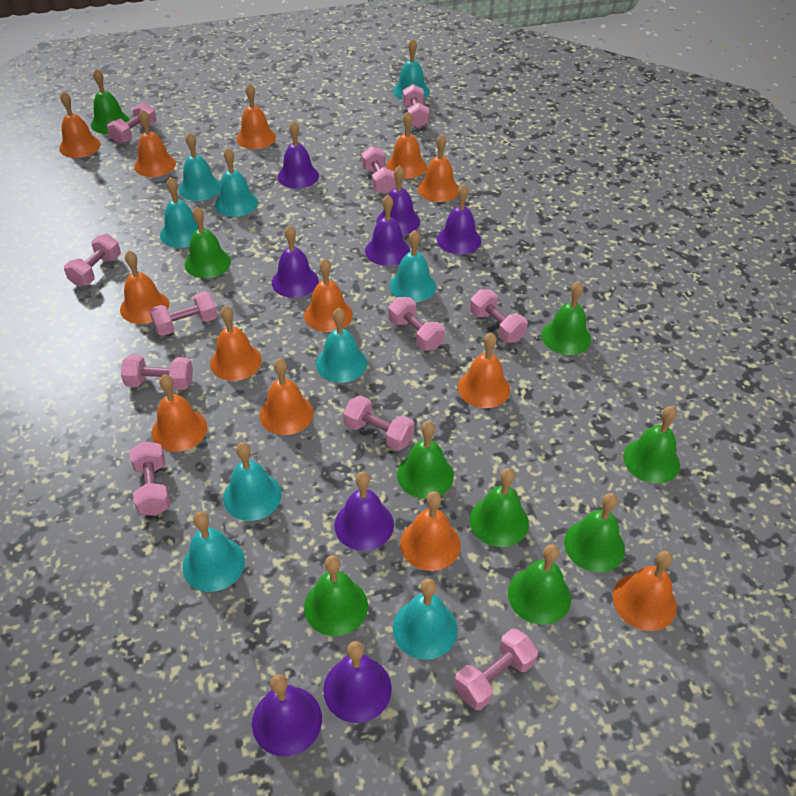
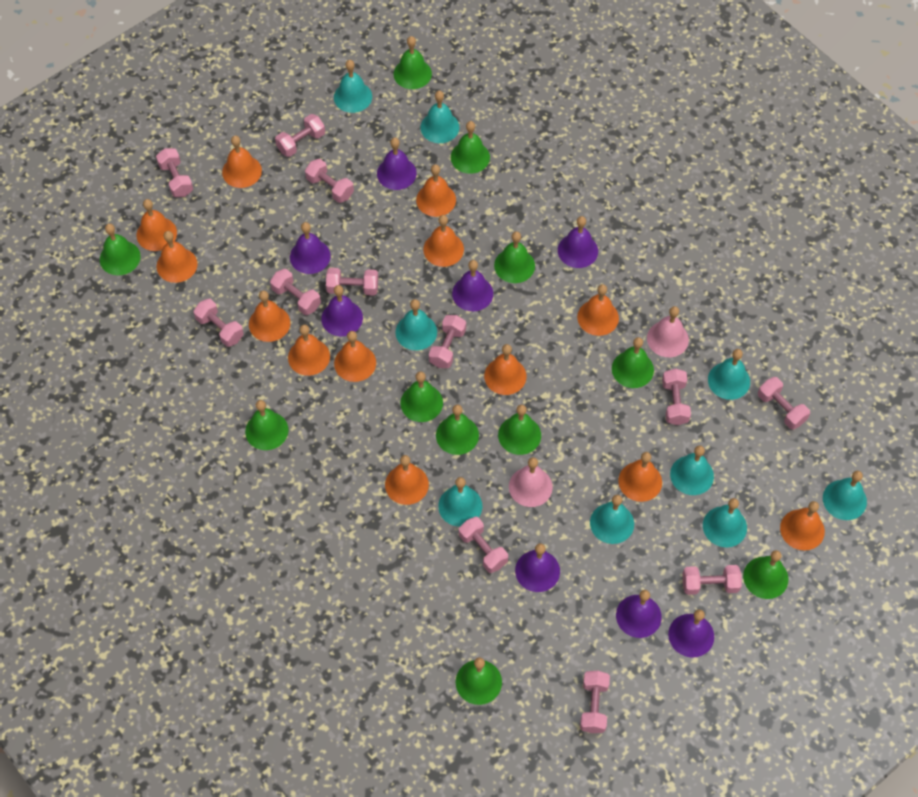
green bell: [91,69,130,134] [184,206,231,278] [304,555,368,636] [397,421,454,499] [470,468,529,547] [508,544,571,625] [542,281,591,355] [564,493,625,572] [623,406,680,483] = 9 -> [100,224,141,275] [245,400,289,450] [394,36,432,89] [400,371,443,422] [436,405,479,455] [451,121,490,174] [456,658,502,705] [494,231,535,283] [498,404,541,455] [612,337,654,388] [743,550,788,599] = 11
pink bell: none = 0 -> [509,457,553,507] [647,306,689,357] = 2
pink dumbbell: [64,234,121,287] [107,102,157,144] [121,355,193,390] [130,441,170,516] [150,291,217,336] [343,396,414,451] [361,146,396,194] [388,297,445,351] [403,84,429,128] [454,629,538,710] [470,289,528,343] = 11 -> [156,148,193,197] [193,299,244,347] [270,269,321,315] [275,114,325,157] [305,159,354,203] [326,268,378,296] [429,315,466,368] [459,516,508,573] [580,671,610,733] [662,368,691,425] [683,565,742,595] [758,377,810,430] = 12

